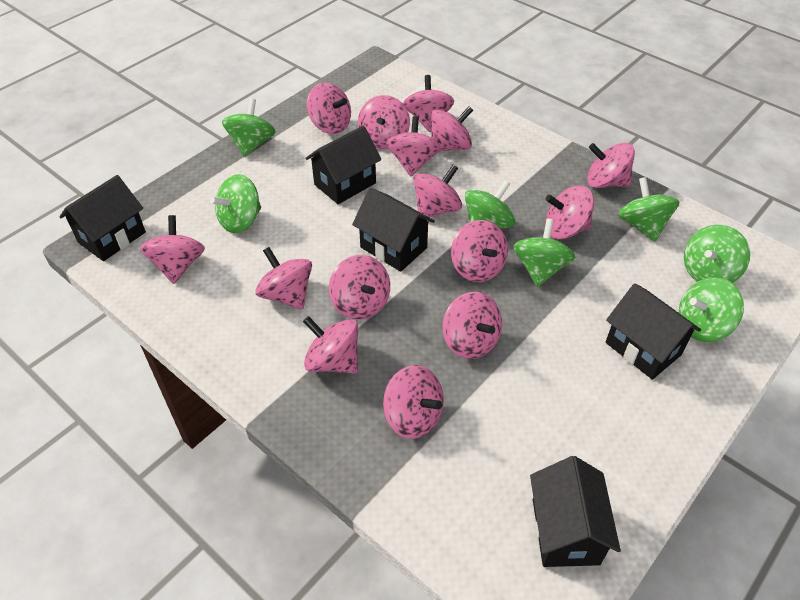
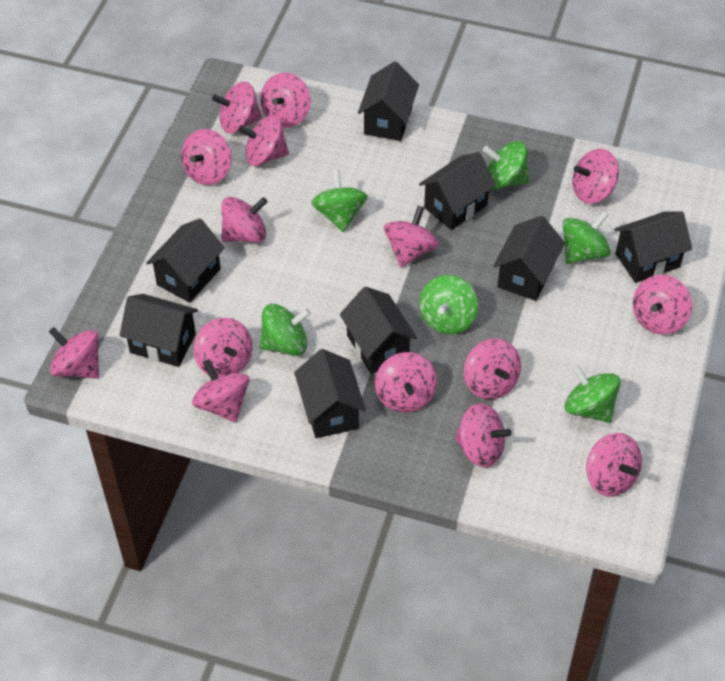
black house: [59,175,146,261] [305,126,381,204] [352,188,435,272] [530,456,621,567] [606,283,701,380] = 5 -> [119,294,198,367] [146,218,225,303] [294,349,366,438] [340,287,417,374] [358,61,419,141] [419,152,496,230] [493,216,565,301] [614,211,692,283] = 8
green spinning top: [210,174,261,233] [222,98,276,157] [465,180,516,229] [513,219,575,287] [618,177,679,242] [679,277,744,342] [684,225,750,283] = 7 -> [260,304,311,356] [311,169,368,232] [419,275,478,334] [483,141,529,189] [562,211,611,264] [565,365,620,423] = 6

